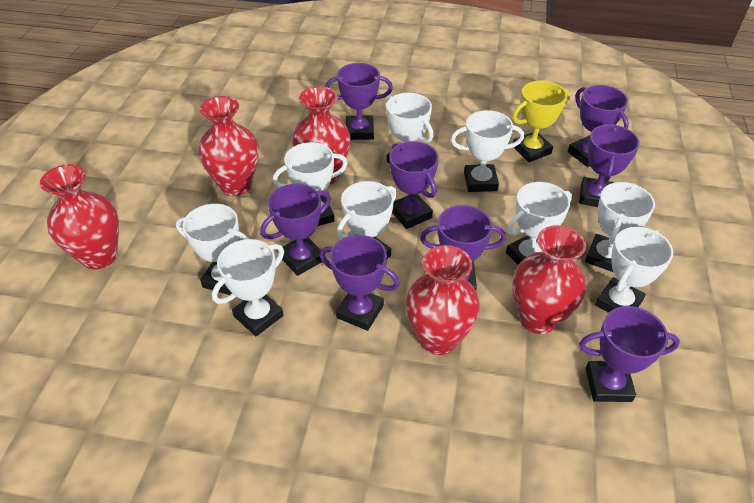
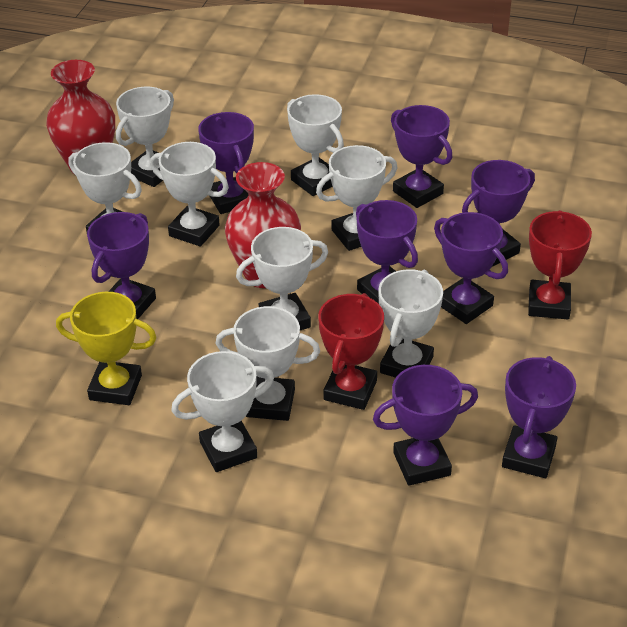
red trophy: none = 0 -> [318,293,384,410] [528,210,592,320] = 2
red vase: [40,164,119,269] [198,96,259,196] [292,86,351,185] [405,245,480,355] [512,225,586,334] = 5 -> [46,60,115,174] [225,162,301,288] = 2

